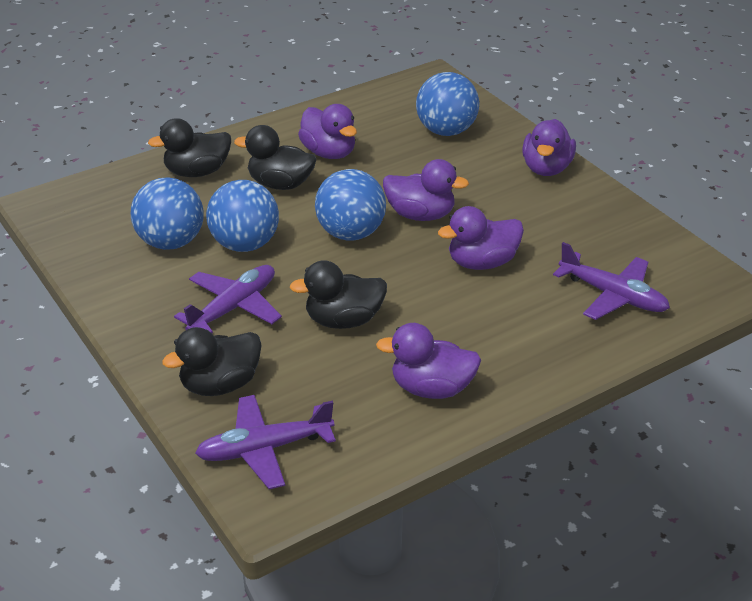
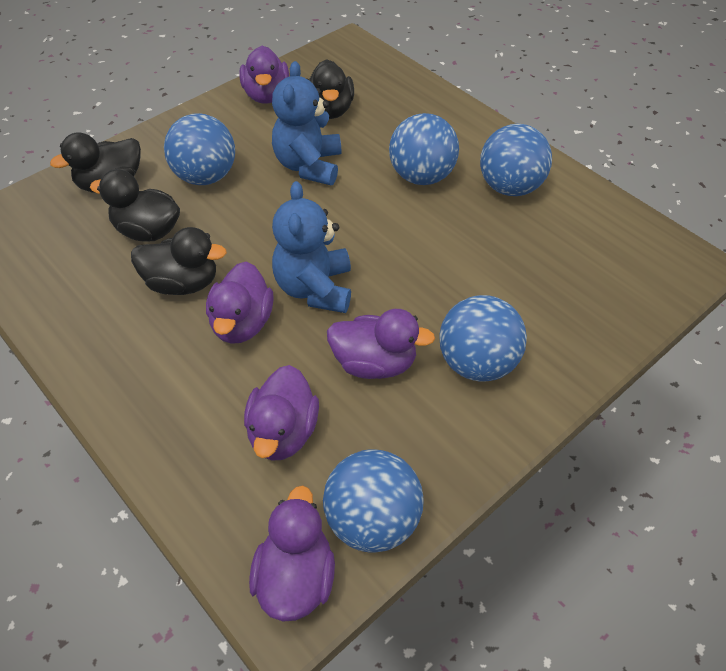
blue ball: [131,178,204,250] [206,180,279,252] [315,169,386,241] [416,72,479,136] = 4 -> [164,113,235,185] [323,449,424,553] [389,113,459,185] [439,295,527,382] [480,124,552,196] = 5
blue teddy bear: none = 0 -> [272,61,342,185] [272,181,351,313] = 2
purple plane: [174,265,282,333] [195,395,336,489] [553,242,670,320] = 3 -> none = 0

